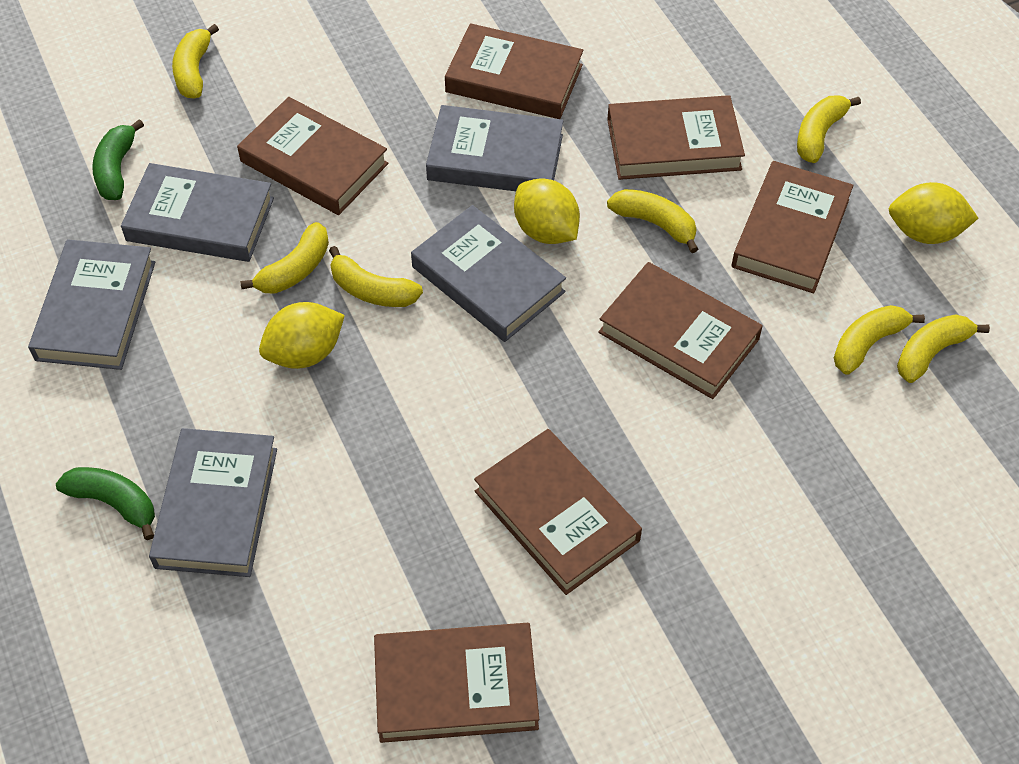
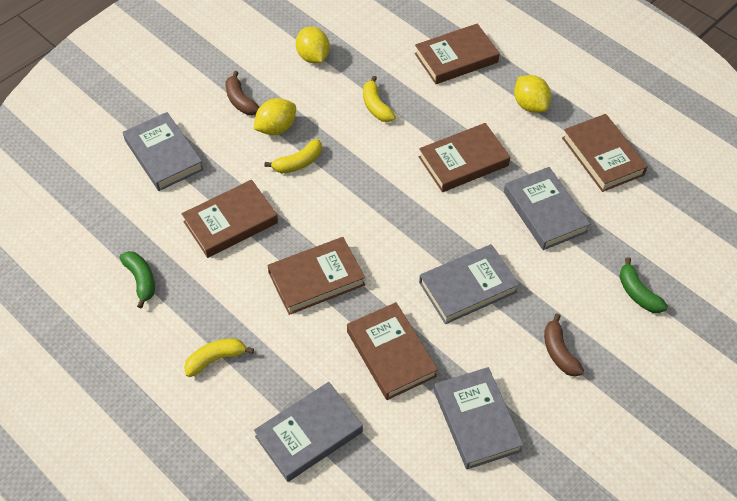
brown banana: none = 0 -> [225,71,259,115] [544,314,584,377] = 2
brown book: [237,97,388,215] [374,623,539,743] [445,23,583,119] [474,429,642,595] [598,262,763,399] [607,95,745,180] [732,161,853,293] = 7 -> [182,180,278,258] [268,237,365,315] [347,302,438,400] [415,24,500,84] [419,123,510,192] [562,114,648,192] = 6
yellow banana: [172,24,219,99] [240,222,329,294] [329,246,423,307] [607,189,698,253] [797,96,861,163] [834,305,925,375] [897,314,990,383] = 7 -> [184,338,254,377] [264,139,322,174] [363,76,396,122] = 3

